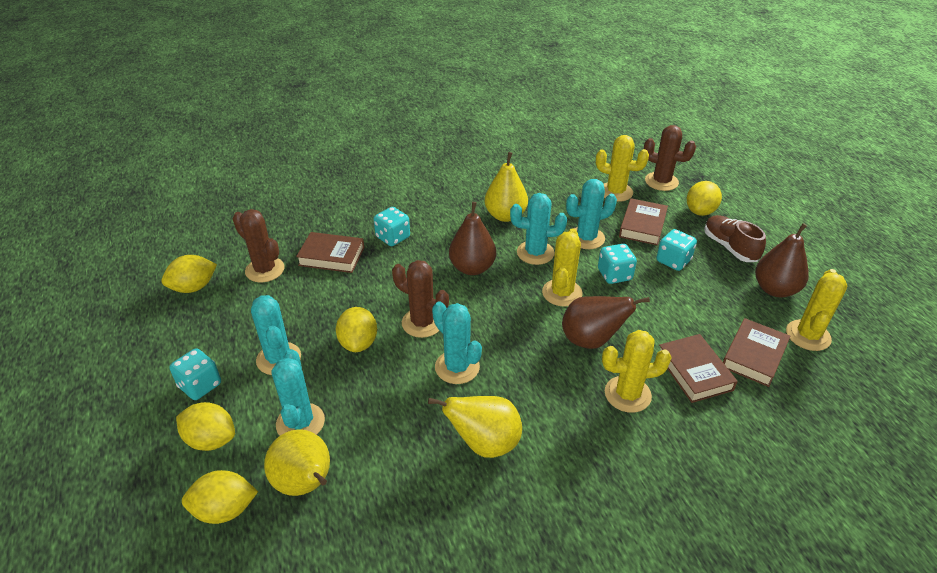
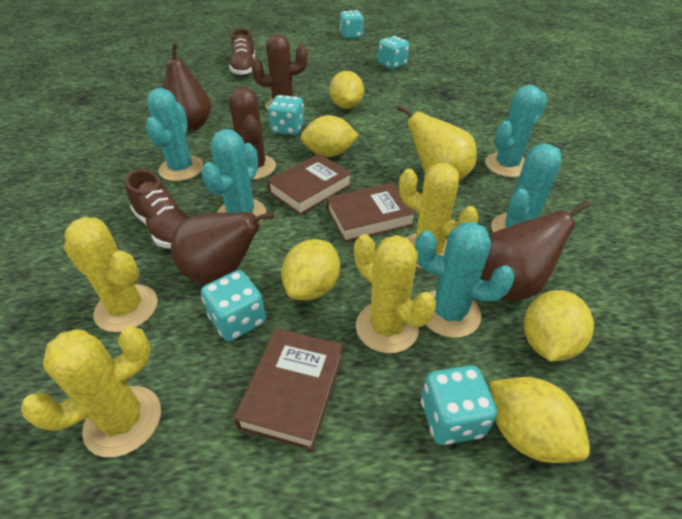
brown book: [296,232,364,273] [619,198,668,246] [659,334,738,403] [723,318,791,387] = 4 -> [234,328,343,450] [267,154,352,215] [327,183,416,242] = 3
brown cactus: [233,209,285,282] [392,260,449,338] [644,125,696,191] = 3 -> [229,87,276,180] [251,34,308,110] = 2
brown shoe: [704,215,766,262] = 1 -> [125,170,189,249] [229,29,255,76] = 2
turquoise dice: [169,348,221,400] [374,207,410,246] [598,244,637,284] [656,229,697,271] = 4 -> [201,270,266,341] [268,95,304,135] [340,10,364,39] [378,36,409,69] [421,365,497,445] = 5
yellow pear: [264,429,330,496] [428,396,522,458] [485,152,528,222] = 3 -> [397,105,477,181] = 1

